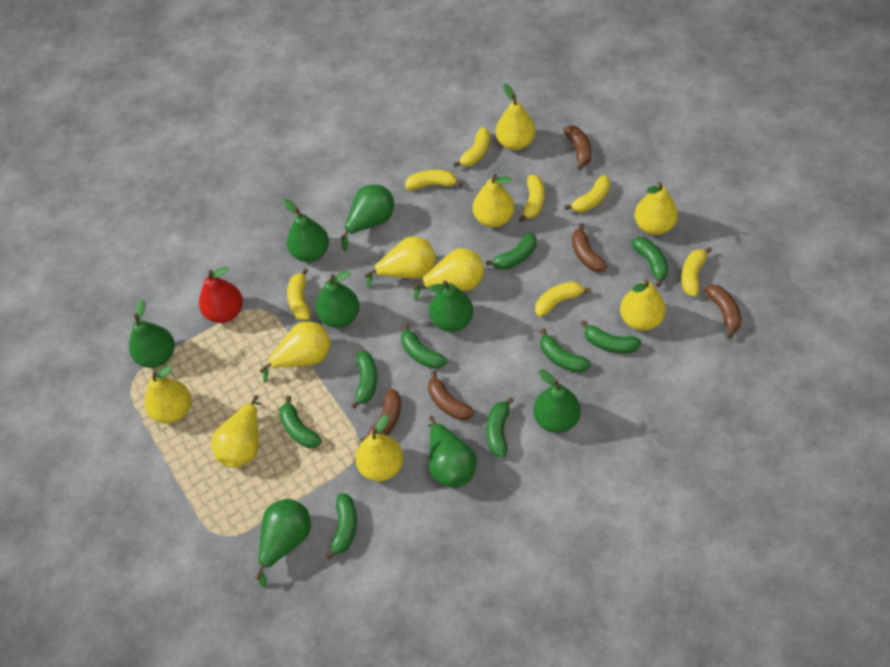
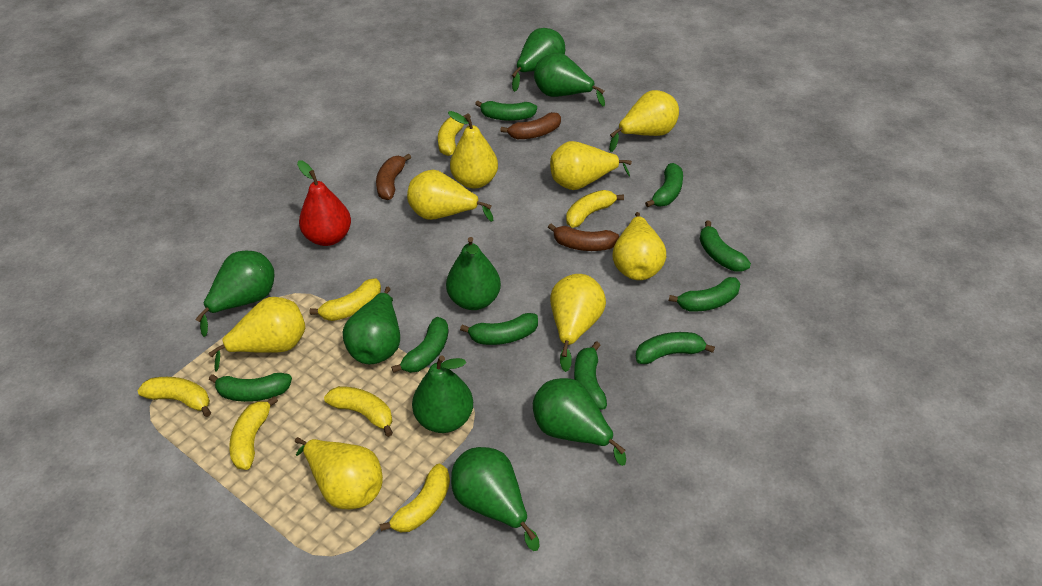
brown banana: [360,389,401,442] [428,371,474,420] [563,125,592,170] [572,223,607,272] [705,285,741,339] = 5 -> [376,154,411,200] [500,112,561,139] [548,224,619,251] = 3
yellow pear: [144,365,191,424] [211,395,261,468] [259,321,331,382] [355,415,403,482] [365,236,436,288] [412,248,484,300] [473,174,514,227] [496,84,535,150] [620,279,666,331] [634,182,678,235] = 10 -> [208,297,305,371] [295,437,383,509] [407,170,493,222] [448,111,498,188] [550,141,632,190] [550,274,606,372] [609,90,679,152] [613,212,666,280] = 8

